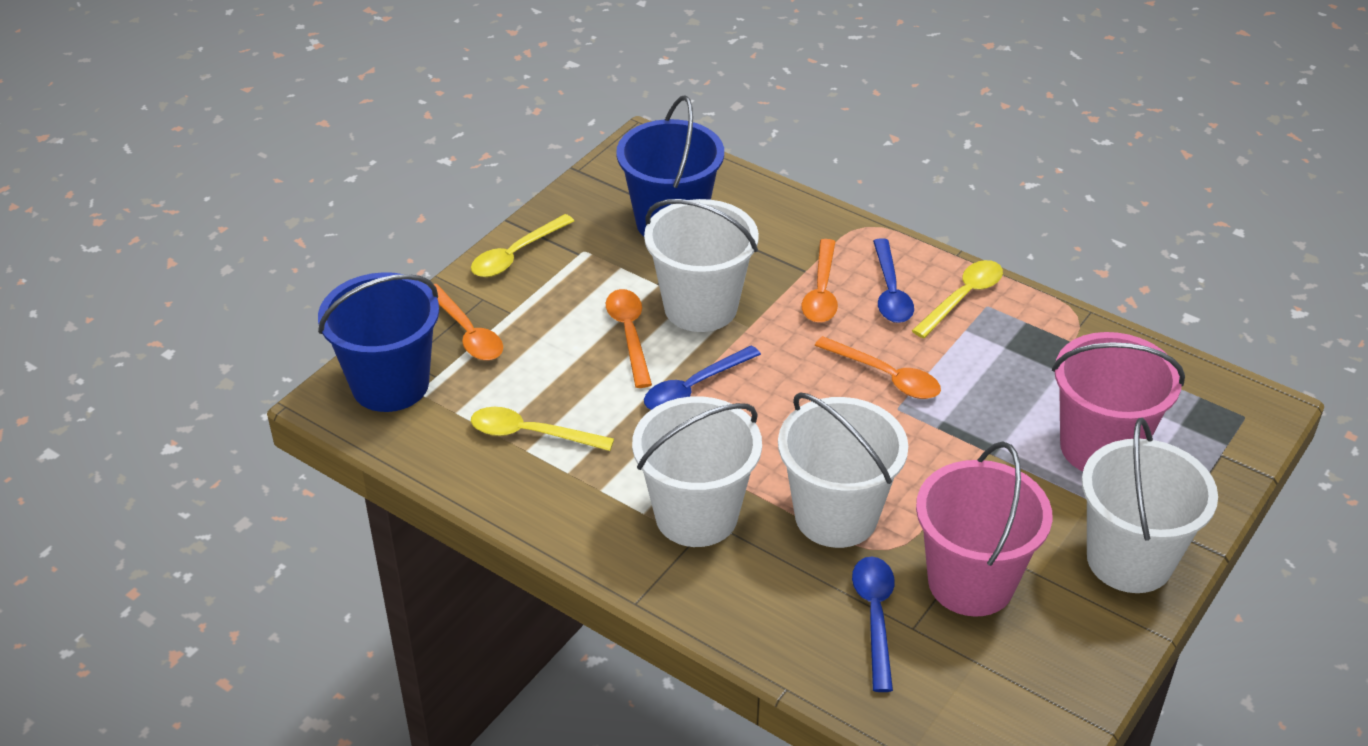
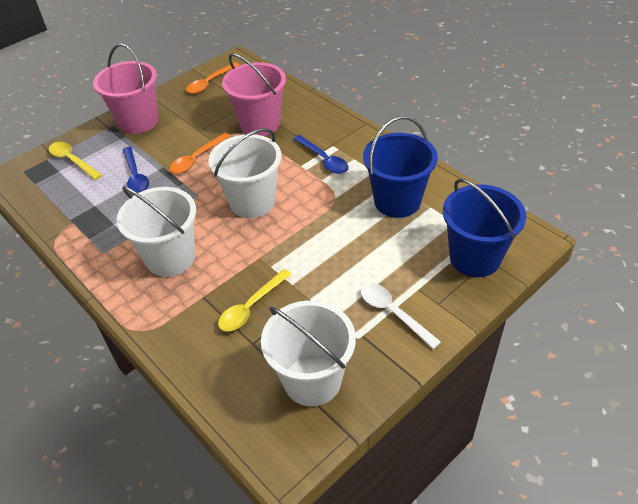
blue spoon: [644,345,761,410] [852,556,895,692] [873,238,914,323] = 3 -> [123,147,149,193] [293,135,348,174] = 2
orange spoon: [434,284,503,360] [606,289,652,388] [802,239,838,323] [814,336,941,399] = 4 -> [170,133,231,174] [186,62,239,94] = 2
white bucket: [632,396,762,547] [644,199,759,332] [778,392,908,548] [1082,418,1218,593] = 4 -> [117,186,196,277] [208,128,281,218] [261,300,356,406] = 3
white spoon: none = 0 -> [360,283,441,349] = 1
yellow spoon: [471,214,574,277] [471,407,614,451] [912,260,1003,338] = 3 -> [49,142,102,180] [218,269,291,331] = 2

